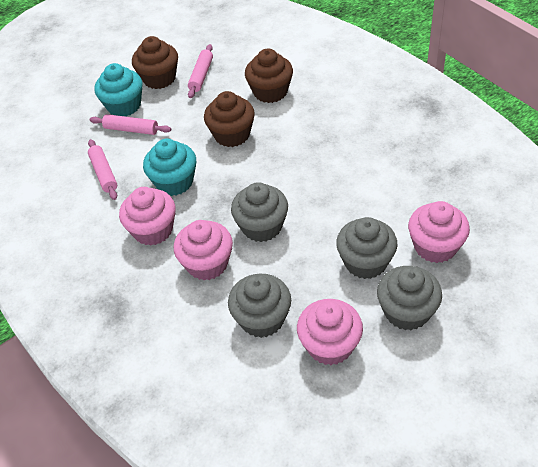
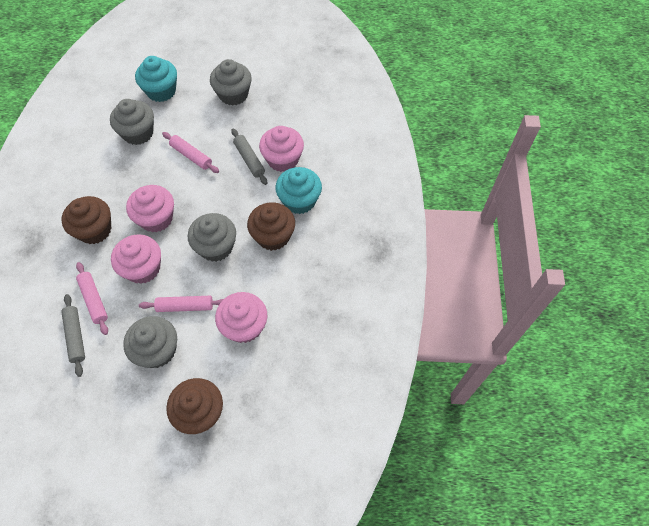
grey rolling pin: none = 0 -> [61,294,85,377] [231,128,267,185] = 2

